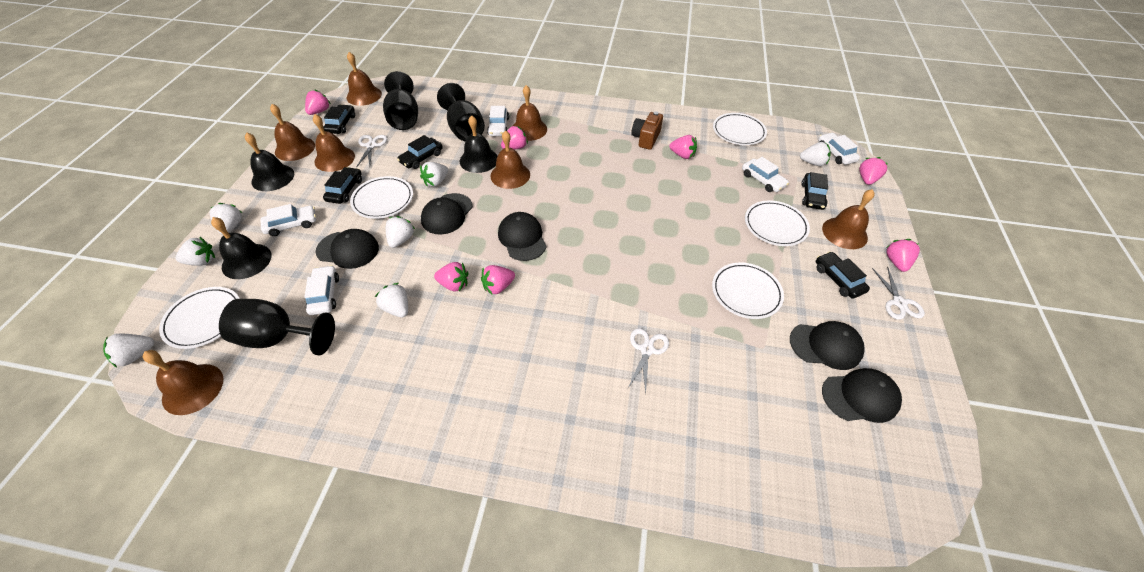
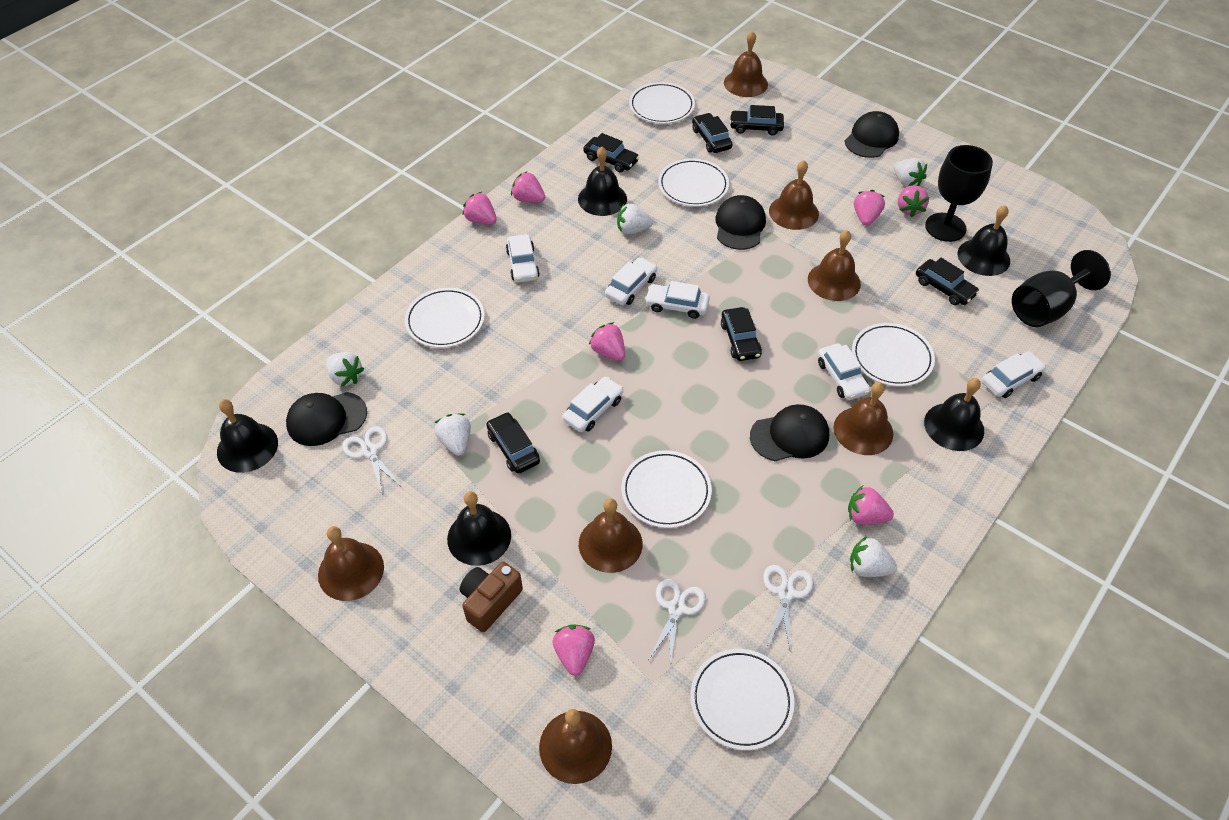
black bell: [211,217,272,279] [245,132,294,191] [460,115,498,173] = 3 -> [217,399,278,473] [447,491,511,566] [578,147,627,216] [924,378,984,451] [958,205,1010,276] = 5
black cap: [316,229,379,269] [421,193,473,235] [498,212,547,261] [790,321,864,370] [822,368,902,423] = 5 -> [286,392,367,446] [715,195,766,250] [750,404,829,461] [845,111,899,158] = 4
black car: [323,104,355,134] [323,167,362,204] [397,135,443,169] [801,172,828,210] [816,251,870,299] = 5 -> [486,412,540,474] [583,133,639,172] [692,113,732,153] [721,307,762,361] [730,105,784,135] [916,258,979,305] = 6
black goblet: [219,299,335,355] [383,71,418,130] [437,83,485,142] = 3 -> [925,145,993,242] [1012,250,1111,327] = 2
white car: [260,204,316,236] [304,265,339,315] [487,106,509,136] [742,157,789,192] [818,132,860,165] = 5 -> [506,234,540,283] [562,377,623,432] [605,257,657,305] [645,281,710,319] [818,343,870,400] [982,351,1046,398] = 6
white plate: [159,287,240,349] [350,176,413,219] [712,262,784,319] [713,113,767,145] [745,200,810,246] = 5 -> [405,288,485,348] [621,451,712,528] [629,82,695,124] [658,158,729,207] [690,649,794,750] [852,323,935,387] = 6
white strawberry: [103,334,154,368] [176,237,215,266] [210,203,243,234] [375,283,408,318] [386,216,415,248] [420,162,448,187] [800,142,831,166] = 7 -> [326,352,364,387] [434,413,471,456] [617,203,653,235] [850,536,897,577] [894,158,927,187] = 5

